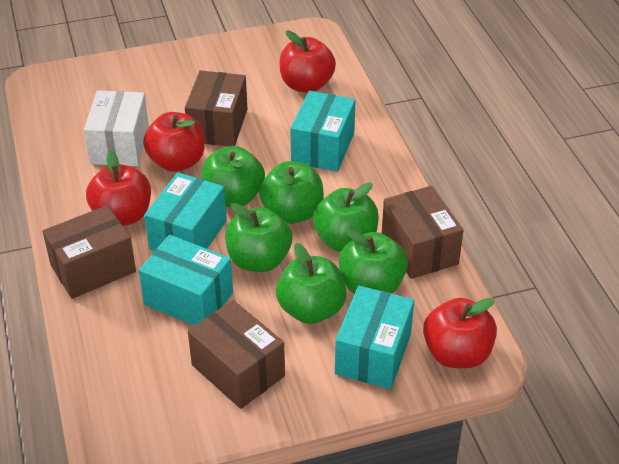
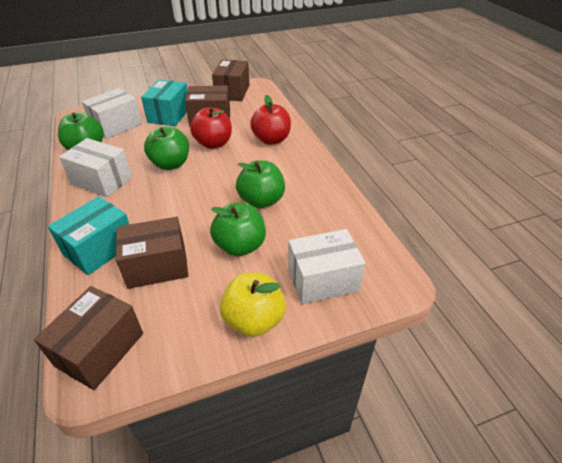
green apple: [202,146,265,207] [225,203,292,272] [259,161,324,224] [276,243,347,324] [313,182,379,252] [339,229,408,294] = 6 -> [58,112,104,150] [144,126,189,170] [210,203,266,256] [236,160,285,208] = 4
red apple: [86,150,151,226] [143,112,205,172] [279,31,336,93] [423,298,497,368] = 4 -> [190,107,232,149] [250,95,291,145] = 2
turquoise box: [139,235,233,326] [144,172,227,251] [291,91,355,172] [335,286,414,389] = 4 -> [48,196,130,275] [141,80,187,126] = 2
white box: [84,90,149,166] = 1 -> [59,138,132,197] [82,88,142,139] [288,229,365,304] = 3
yellow apple: none = 0 -> [220,273,286,337] = 1

